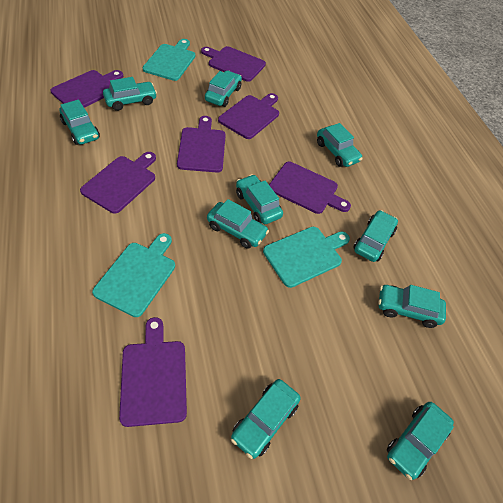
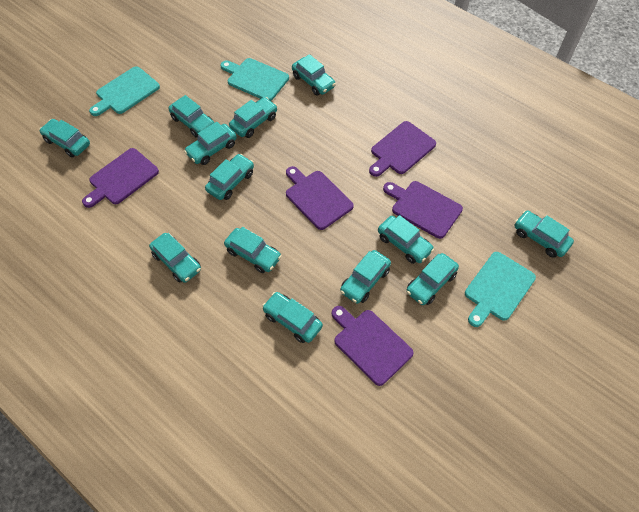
purple cutting board: [50,70,123,108] [80,152,156,214] [119,317,187,427] [177,116,226,172] [201,46,266,82] [218,93,279,139] [269,162,351,214] = 7 -> [82,148,159,208] [286,166,354,230] [331,306,414,386] [369,121,436,177] [383,181,463,239] = 5
turquoise car: [60,100,100,145] [103,77,157,111] [205,70,242,107] [207,199,269,249] [231,379,301,459] [236,174,283,224] [317,123,363,167] [353,210,398,262] [378,285,446,328] [387,402,454,480] = 10 -> [39,119,90,158] [149,233,201,283] [168,95,214,138] [184,122,237,165] [205,154,254,200] [224,227,282,273] [229,97,277,138] [262,292,323,343] [292,54,336,96] [340,250,391,304] [378,215,434,264] [406,253,459,305] [515,210,574,258] = 13

